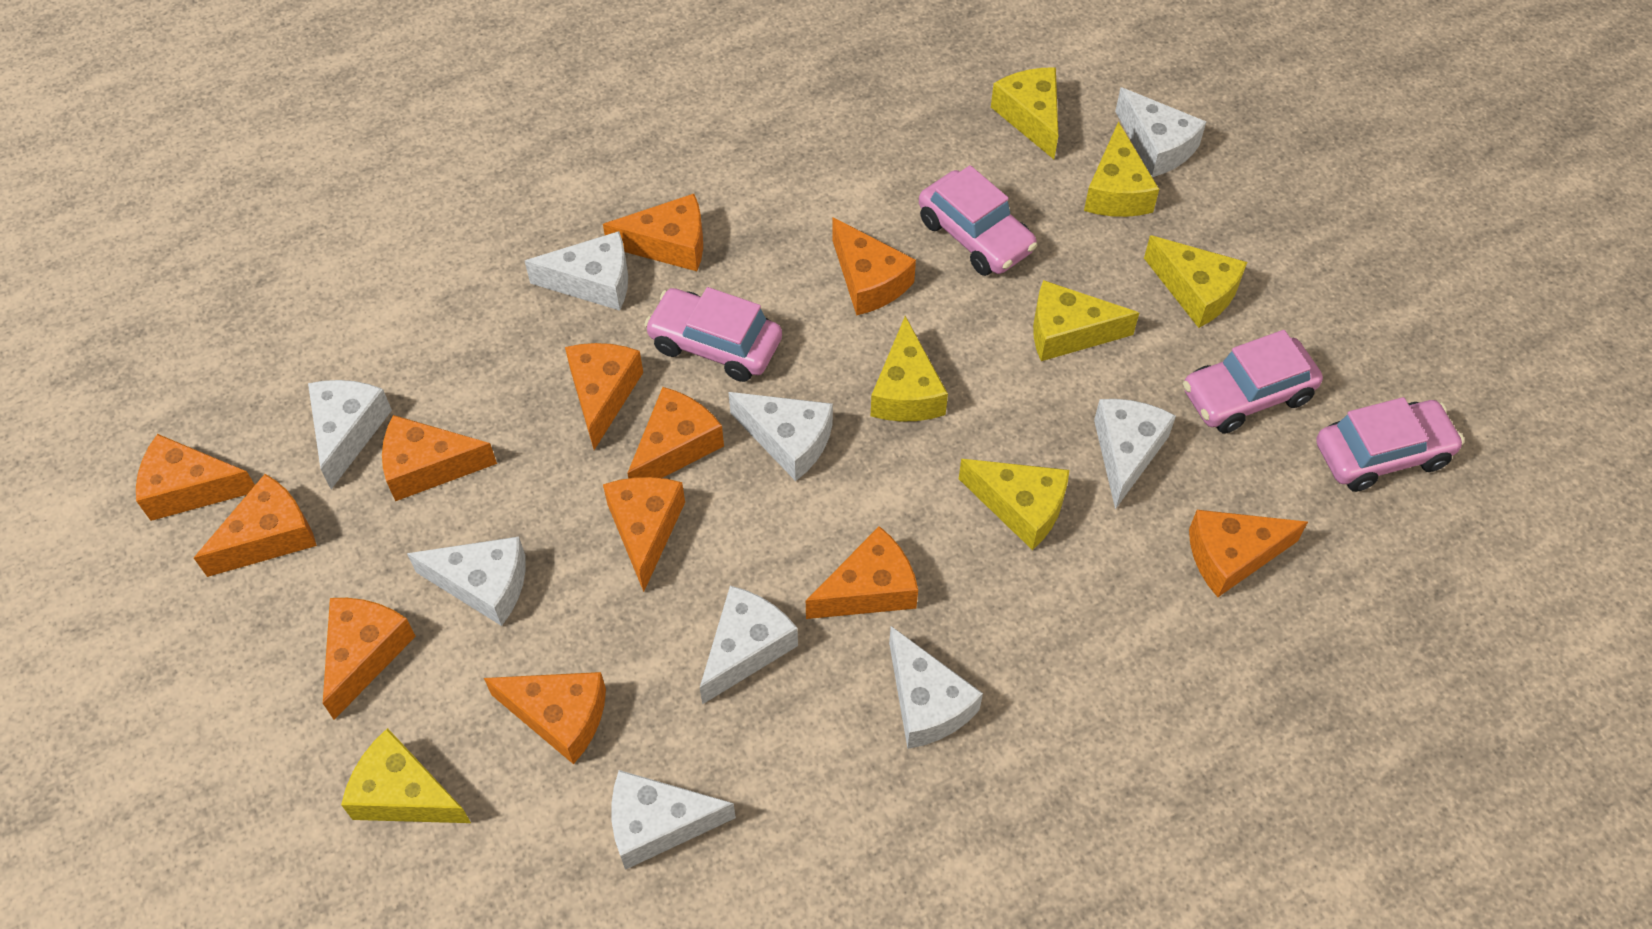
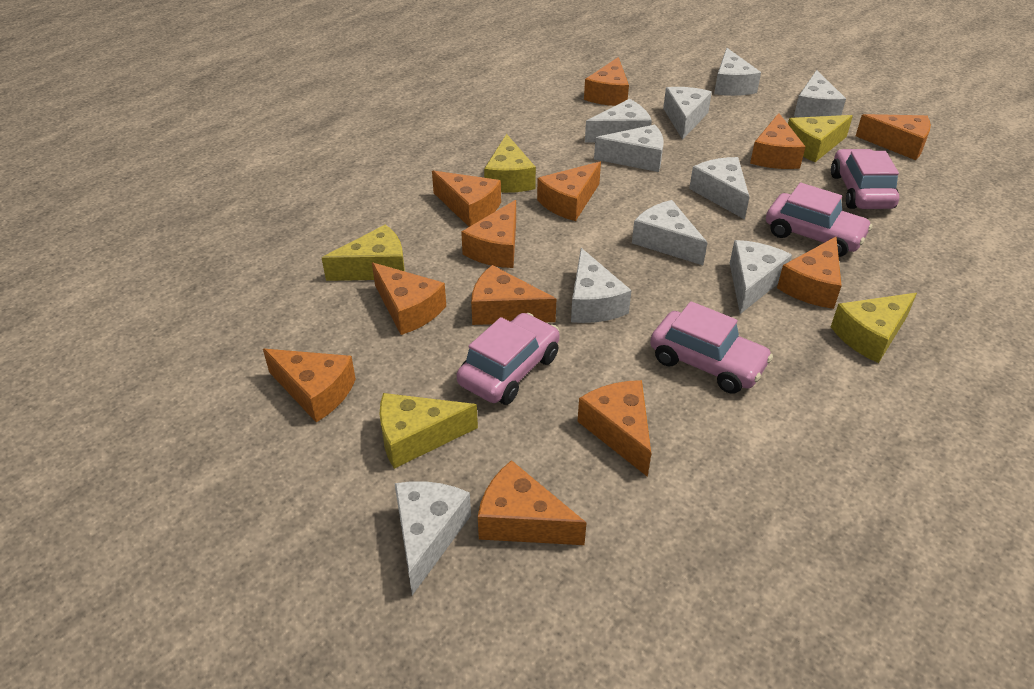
white cheese: [308,380,392,489] [407,537,526,626] [525,231,628,311] [611,770,736,870] [700,586,798,705] [728,392,833,481] [889,626,983,749] [1094,399,1176,509] [1115,87,1207,177] = 9 -> [394,481,471,595] [571,248,632,323] [585,99,652,143] [594,124,663,172] [632,200,707,265] [663,87,712,140] [689,157,750,220] [714,48,761,96] [730,240,792,314] [794,70,846,117] = 10
yellow cheese: [341,728,471,823] [871,316,948,421] [959,459,1069,550] [991,67,1058,159] [1033,280,1139,361] [1084,122,1159,217] [1144,235,1247,328] = 7 -> [322,225,405,281] [380,393,478,469] [484,134,536,193] [788,115,853,162] [831,293,917,363] = 5

